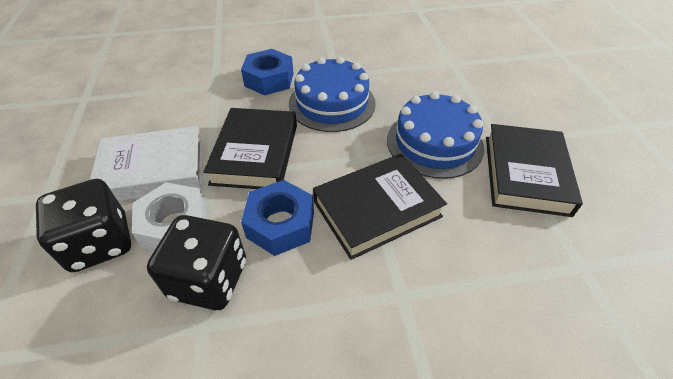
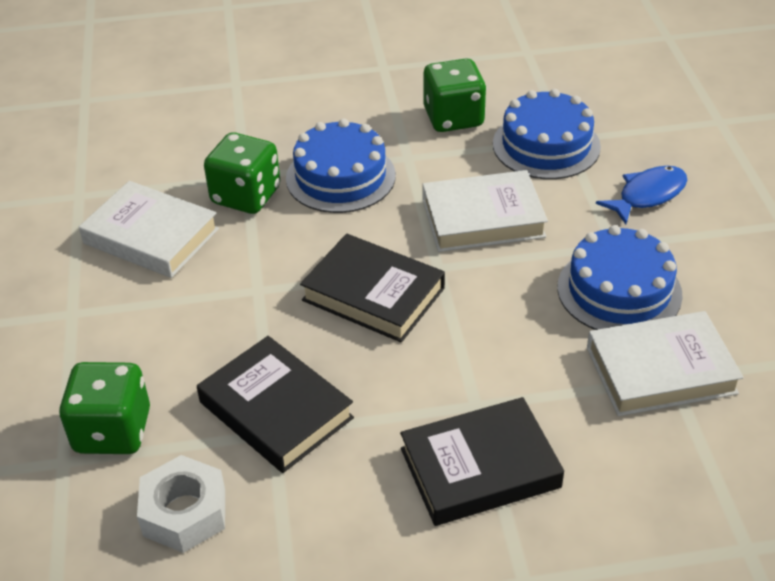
black dice: [36,179,131,272] [147,215,246,310] = 2 -> none = 0
blue cake: [289,57,376,132] [387,91,484,179] = 2 -> [286,119,396,213] [493,89,601,179] [557,225,683,330] = 3
blue fish: none = 0 -> [596,166,687,224] = 1
blue nut: [241,49,294,95] [241,180,314,256] = 2 -> none = 0
green dice: none = 0 -> [59,362,150,454] [204,132,280,214] [423,58,486,132] = 3
white book: [90,126,203,201] = 1 -> [79,181,219,278] [422,170,548,252] [587,311,744,416] = 3

